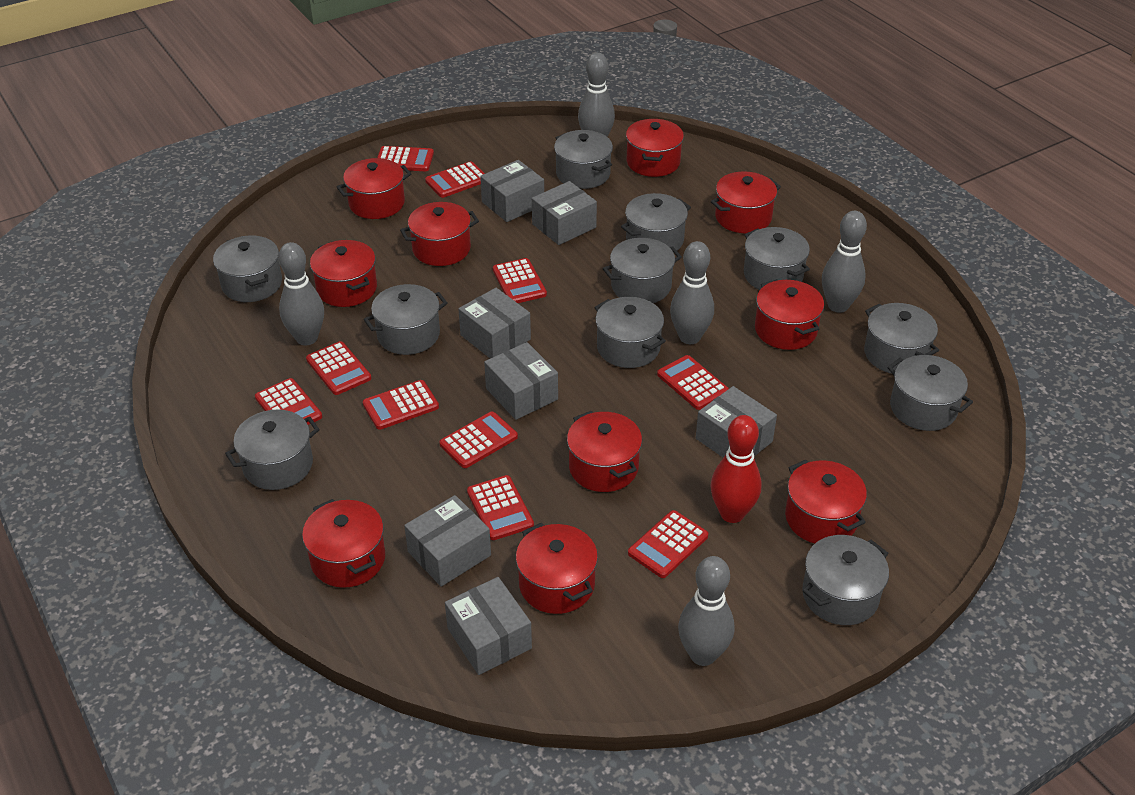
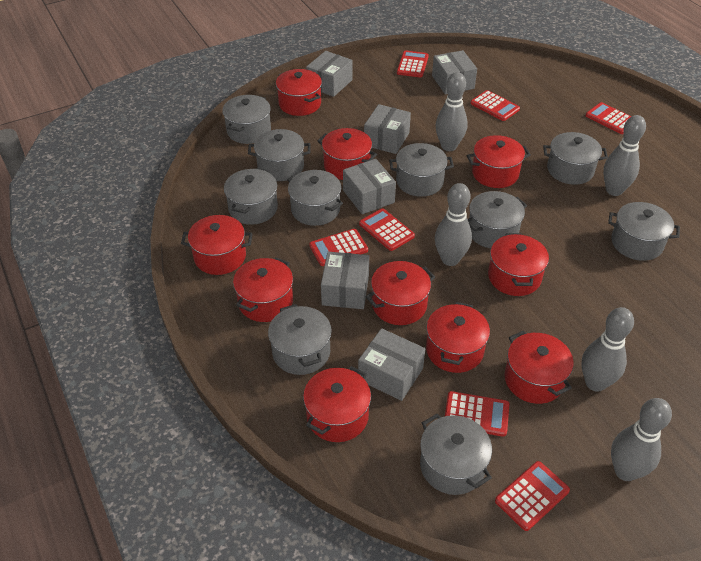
grey box: [404,495,491,587] [445,577,532,675] [458,288,531,359] [480,160,544,222] [484,342,558,420] [532,181,597,245] [696,386,777,458] = 7 -> [306,51,352,97] [321,252,369,309] [343,159,396,214] [358,328,425,401] [364,104,411,154] [432,50,477,94] = 6
grey pot: [213,236,282,302] [225,410,320,490] [364,284,448,355] [554,130,613,189] [594,297,666,368] [603,238,682,303] [621,193,691,251] [744,227,810,290] [802,535,889,625] [864,303,939,374] [888,355,973,431] = 11 -> [222,95,271,144] [224,168,278,225] [248,129,311,181] [268,304,332,375] [287,170,343,226] [389,143,454,197] [420,414,492,495] [468,191,527,249] [543,132,608,185] [608,202,680,261] = 10
red bowling pin: [711,415,762,523] = 1 -> none = 0
red calculator: [255,378,322,425] [306,341,371,395] [363,380,439,430] [377,146,434,171] [425,161,485,198] [439,412,518,468] [467,475,534,540] [493,258,547,303] [628,510,708,578] [657,355,729,410] = 10 -> [309,229,368,266] [359,208,415,251] [397,50,429,77] [445,391,509,437] [471,90,520,121] [495,461,570,531] [586,102,631,134] = 7

